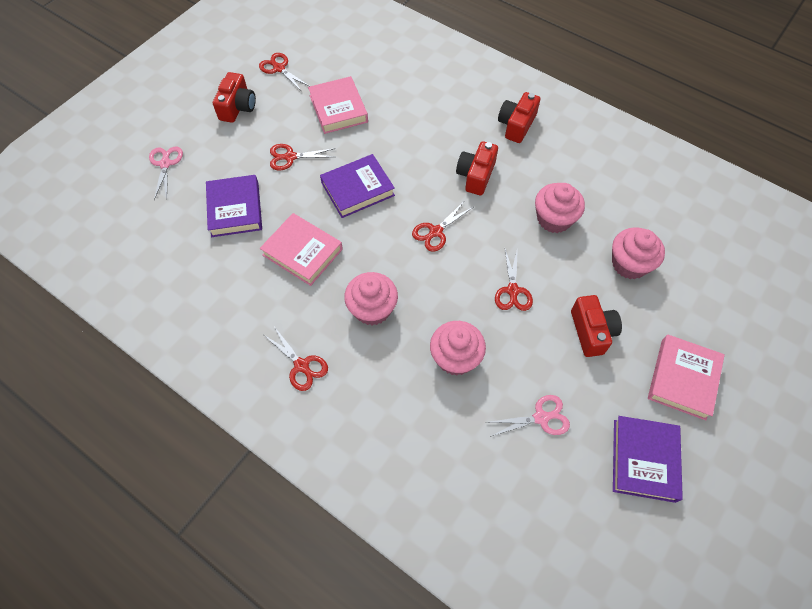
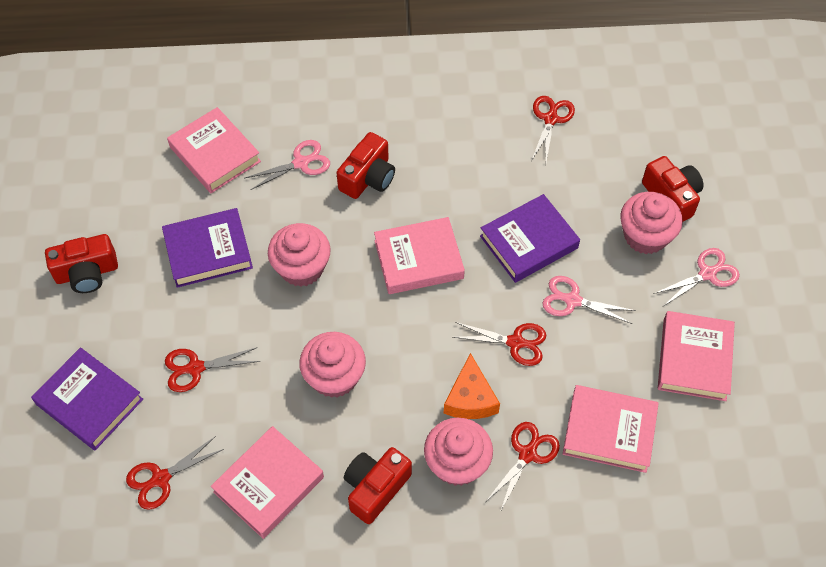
orange cheese: none = 0 -> [444,353,500,419] = 1
pink book: [260,213,343,286] [308,76,368,134] [648,335,725,421] = 3 -> [167,107,261,193] [211,426,324,539] [374,217,465,294] [563,385,659,473] [658,311,735,401] = 5
pink scissors: [149,146,183,200] [485,395,570,437] = 2 -> [245,140,330,190] [542,276,636,324] [654,248,740,306] = 3

